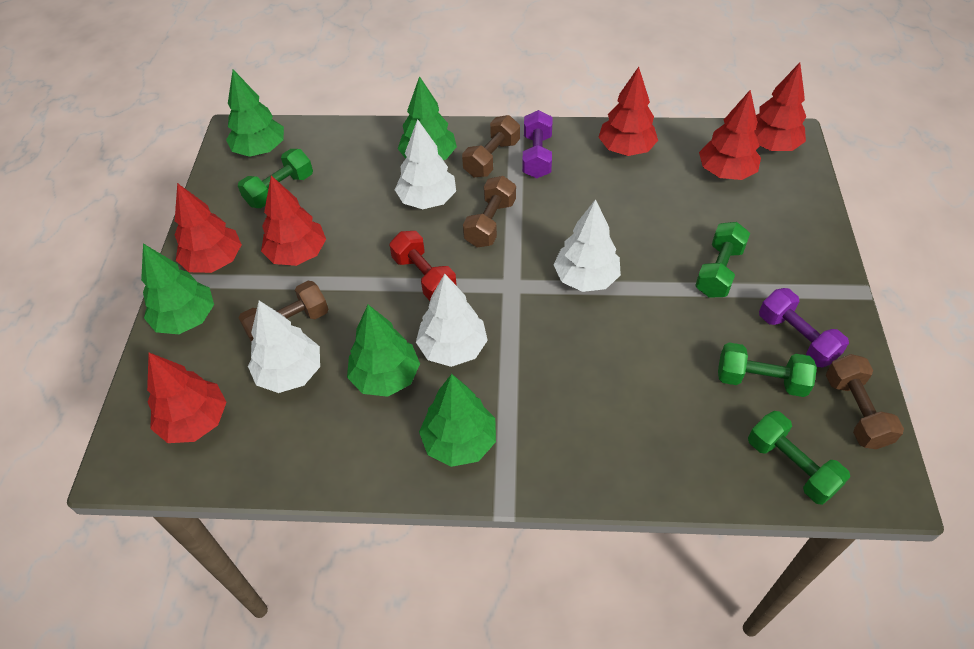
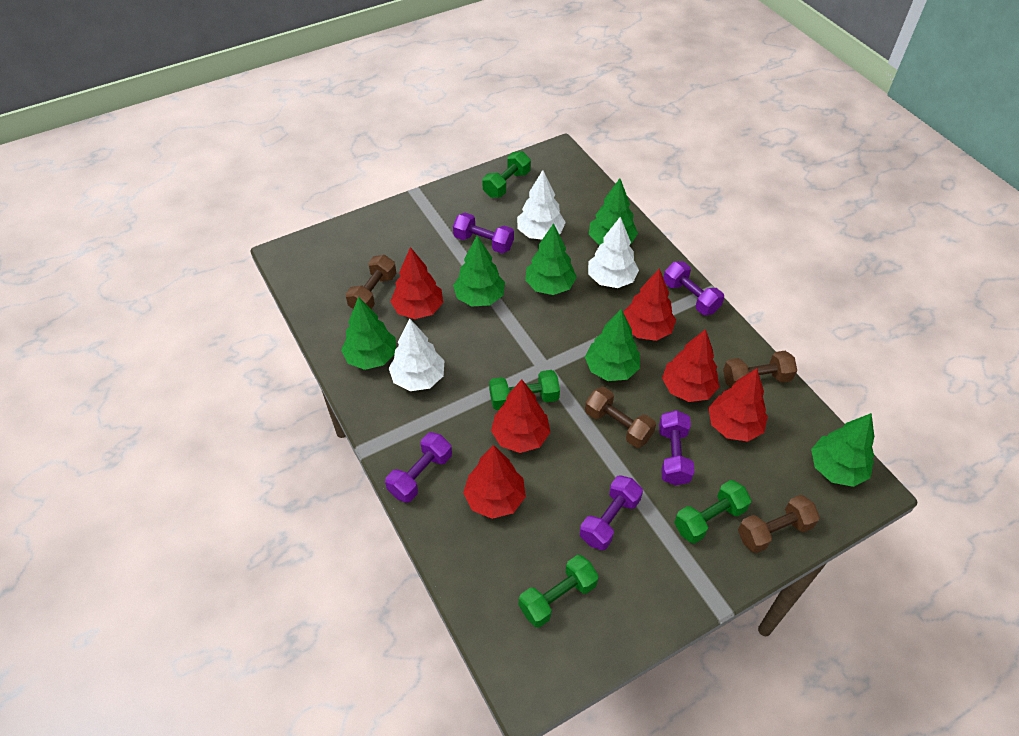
green tree: [141,243,214,334] [226,70,284,157] [347,305,420,397] [398,76,457,160] [419,374,496,467] = 5 -> [341,297,396,370] [453,235,505,307] [525,223,577,295] [585,309,640,381] [589,178,638,245] [811,413,874,487] = 6
purple dumbbell: [522,110,553,178] [759,288,849,368] = 2 -> [385,432,452,503] [453,213,514,253] [580,475,643,550] [659,410,695,485] [663,261,724,315] = 5
red dumbbell: [390,231,457,301] = 1 -> none = 0
white tree: [248,301,320,393] [395,119,456,209] [416,274,488,367] [553,199,621,292] = 4 -> [389,319,444,391] [517,170,566,239] [588,217,639,288] = 3

